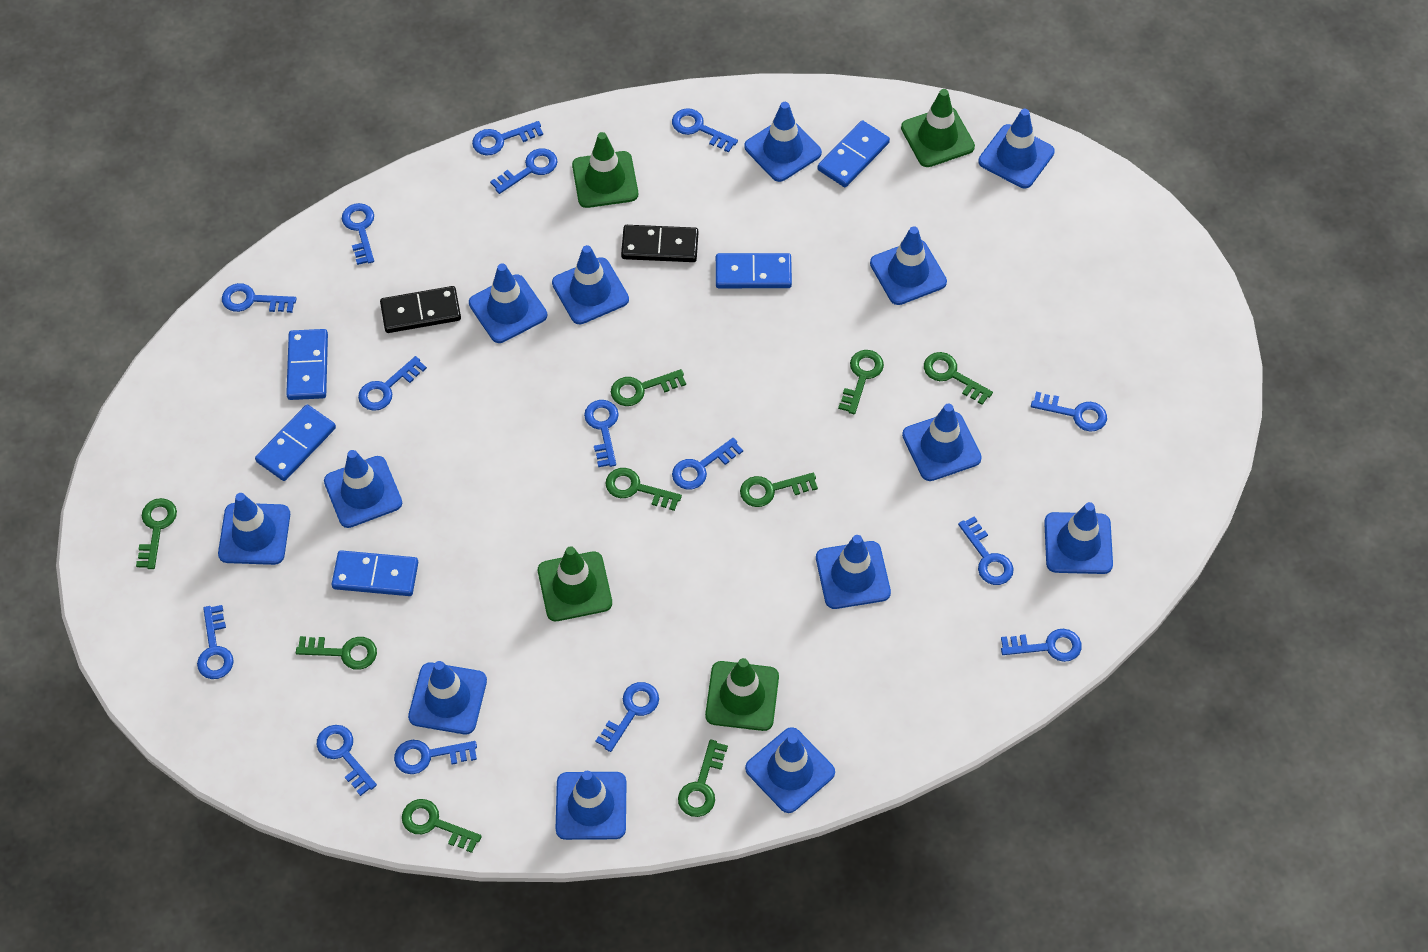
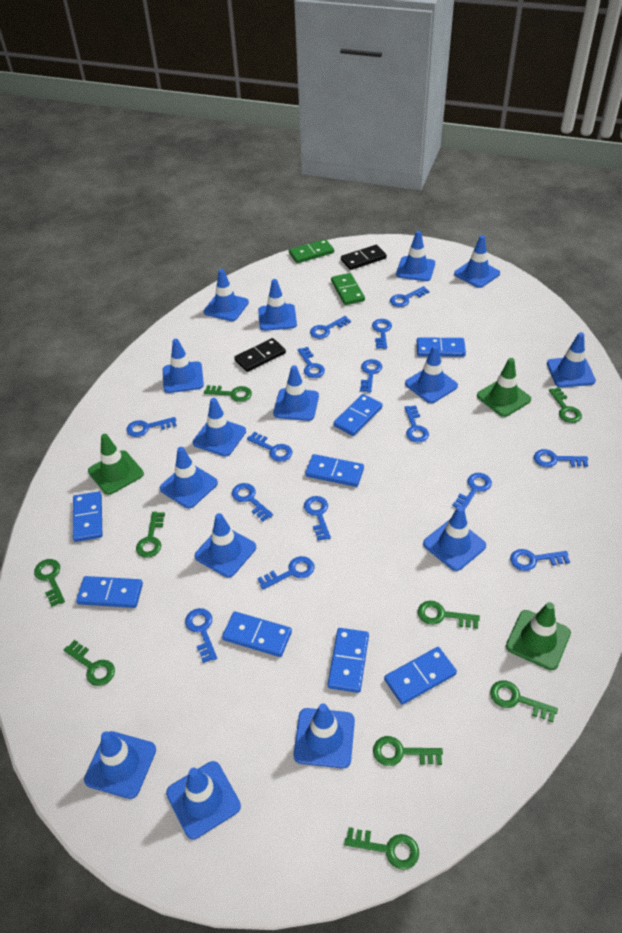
blue domino: [255,404,336,481] [286,329,328,400] [332,550,418,596] [716,253,792,288] [818,120,890,187] = 5 -> [73,491,102,542] [76,576,143,608] [222,611,292,657] [305,454,364,487] [328,628,369,693] [333,394,383,436] [384,647,457,705] [417,338,466,357] = 8
blue traffic cone: [218,493,290,565] [324,450,402,528] [408,661,487,734] [469,264,547,343] [552,245,629,325] [556,771,626,840] [744,102,822,182] [745,727,835,813] [816,535,891,609] [870,226,947,305] [902,404,982,481] [978,109,1055,188] [1044,502,1113,574] = 13 -> [84,731,156,799] [160,447,218,509] [163,339,204,393] [166,761,241,840] [193,398,246,457] [195,513,256,577] [204,269,249,321] [258,279,297,331] [273,365,319,421] [294,703,355,768] [396,231,435,281] [405,345,458,403] [423,506,486,571] [454,235,500,288] [547,332,596,387] = 15
green domino: none = 0 -> [289,239,334,263] [331,273,365,305] = 2
green traffic cone: [538,546,612,621] [572,132,638,208] [705,658,779,731] [901,89,975,167] = 4 -> [88,434,144,495] [477,358,531,417] [506,602,571,670] = 3

